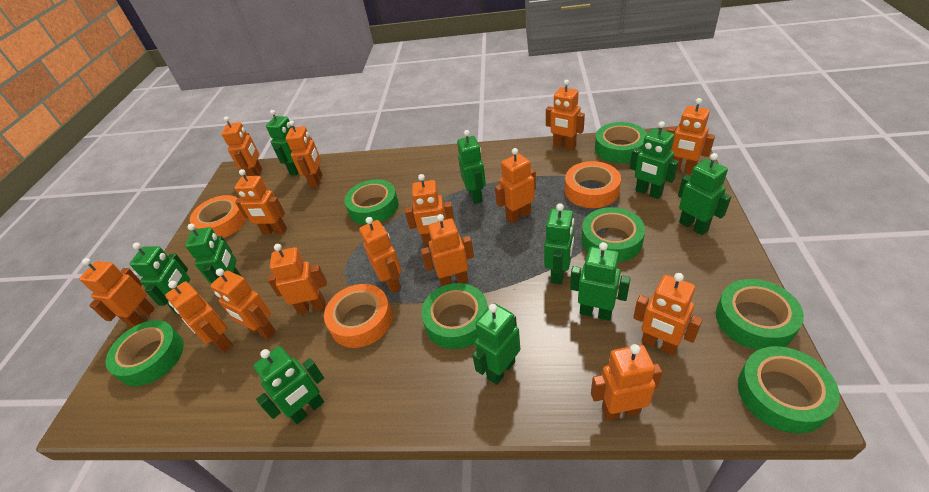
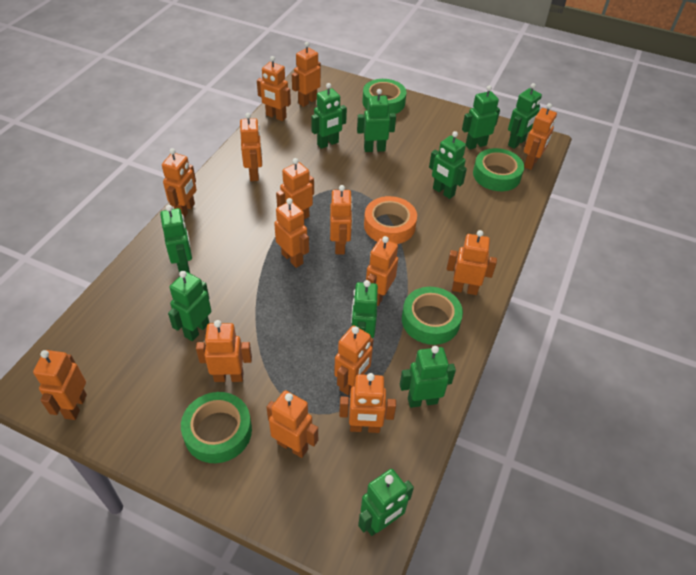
green tape: [105,320,184,386] [344,179,399,225] [421,283,488,349] [581,207,645,262] [595,122,647,163] [716,279,804,350] [738,346,840,434] = 7 -> [181,392,252,463] [363,79,407,115] [402,287,463,345] [473,148,524,191] = 4
orange tape: [190,195,247,238] [324,284,392,348] [565,161,621,208] = 3 -> [364,196,417,244] = 1

